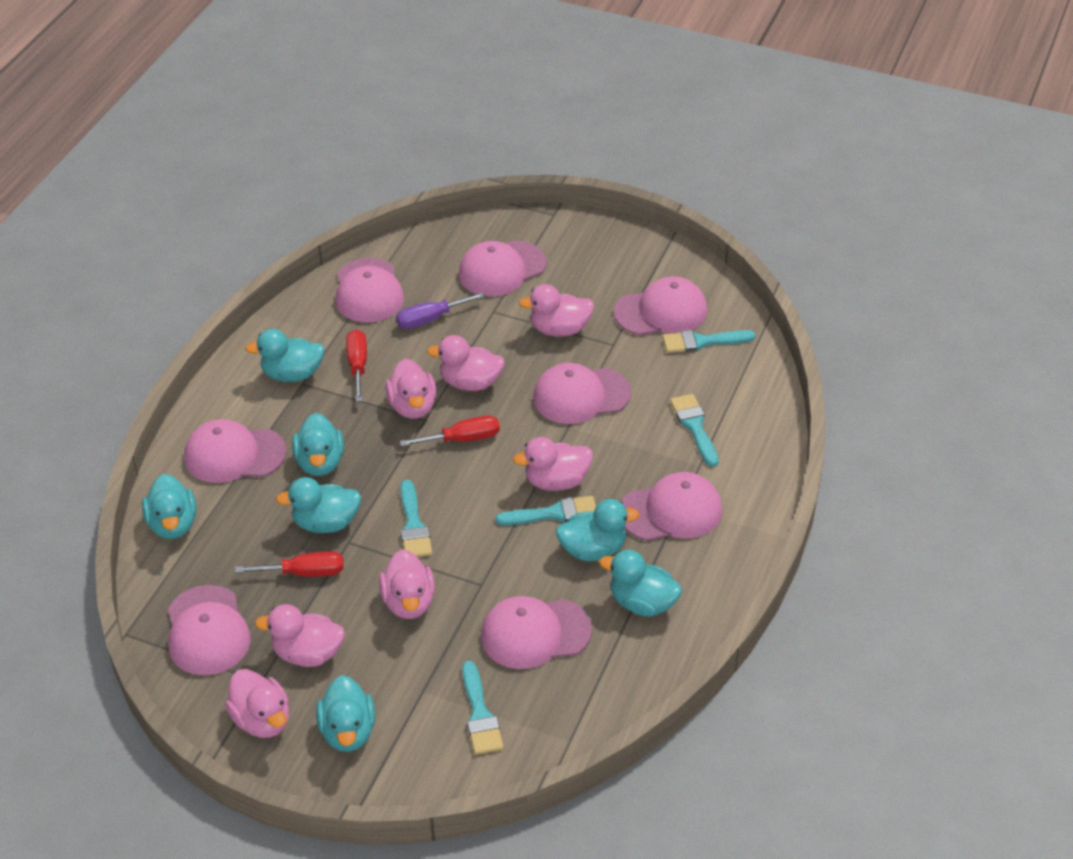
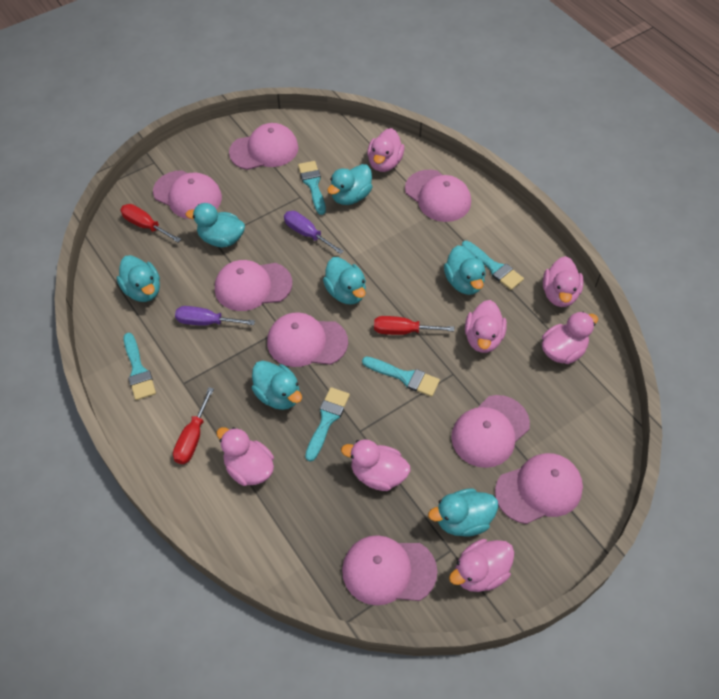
purple screwdriver: [396,292,485,329] = 1 -> [175,306,255,326] [284,211,344,254] = 2

